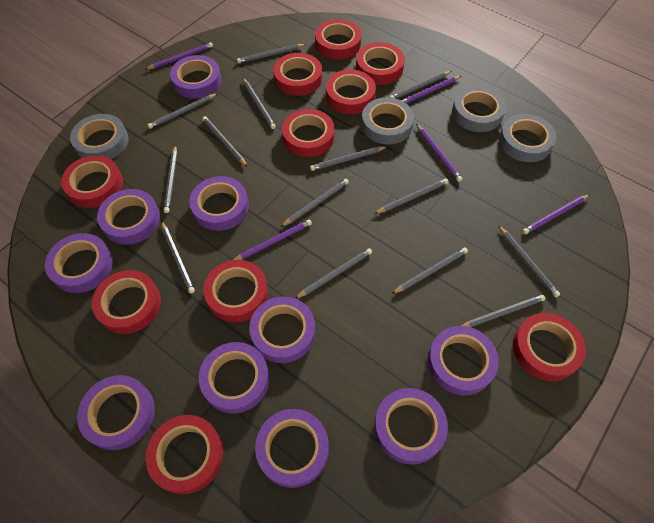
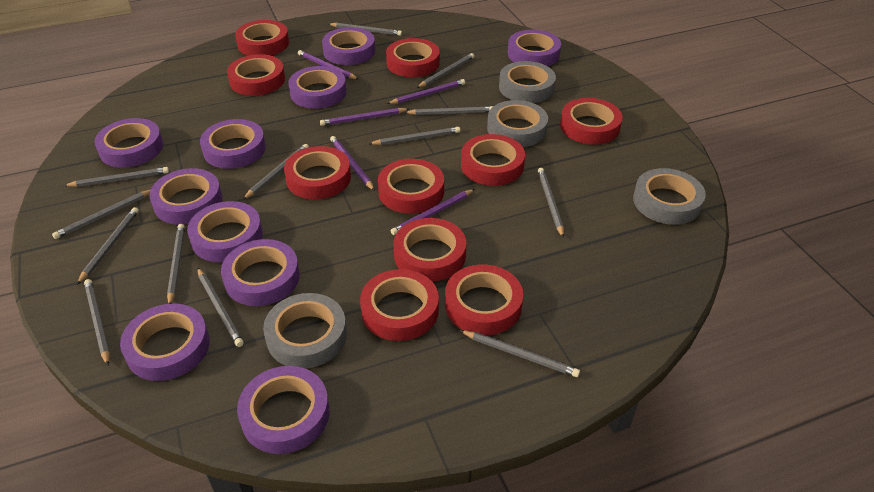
grey pencil: [148,93,218,129] [161,221,195,293] [163,145,177,213] [202,116,247,166] [237,44,306,63] [243,78,276,129] [281,179,349,227] [295,248,372,299] [310,146,388,171] [374,178,449,214] [389,71,452,99] [392,248,468,294] [461,295,545,327] [498,225,560,297] = 14 -> [52,190,150,239] [64,167,169,187] [77,207,139,285] [84,279,110,365] [167,224,185,304] [198,268,243,347] [243,144,309,200] [329,23,402,36] [369,127,460,145] [404,106,493,115] [417,53,474,88] [460,330,580,377] [538,168,564,238] = 13

